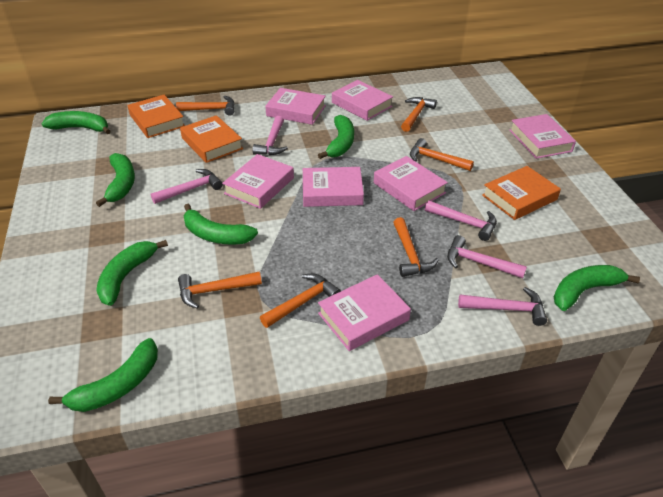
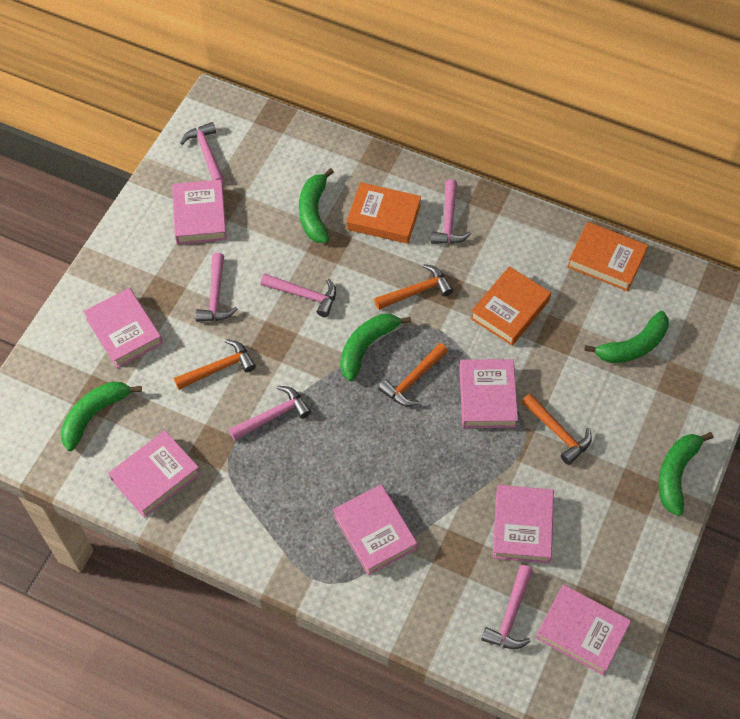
green banana: [42,111,111,134] [48,338,158,412] [96,153,135,207] [96,240,168,306] [183,204,258,245] [318,115,354,159] [554,265,640,311] = 7 -> [61,382,142,451] [299,168,334,243] [340,314,411,381] [584,311,669,363] [659,432,713,516] = 5
orange hammer: [176,96,234,116] [178,272,262,309] [260,273,341,328] [393,217,439,277] [401,97,437,132] [410,138,474,171] = 6 -> [174,339,256,390] [374,264,453,310] [378,343,448,406] [522,393,592,465] = 4
pink hammer: [151,169,223,204] [253,116,288,155] [425,200,497,241] [447,235,527,278] [458,287,547,326] = 5 -> [180,122,224,183] [195,253,237,322] [229,386,311,441] [261,274,336,317] [431,179,471,244] [481,565,533,649] = 6

